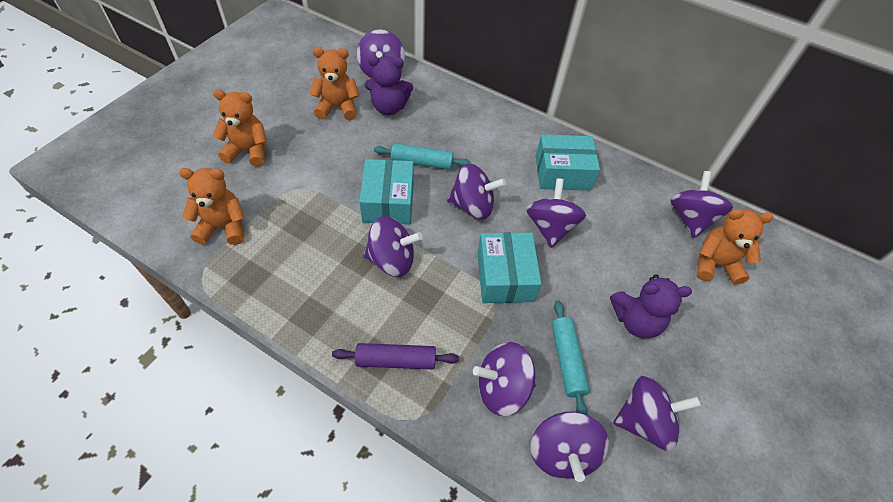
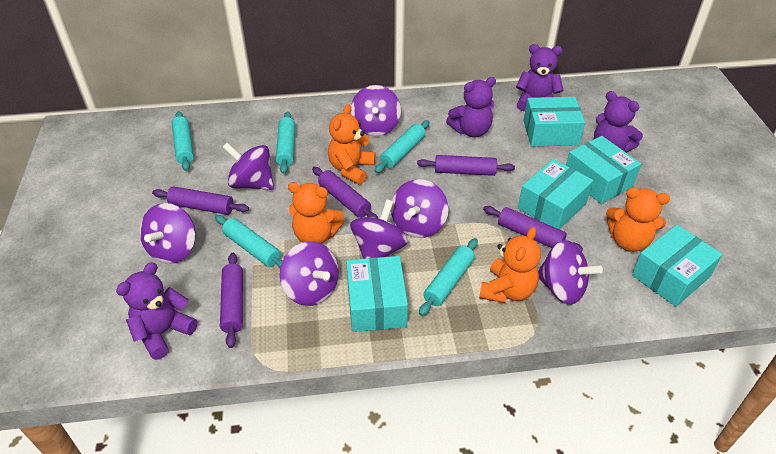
purple rolling pin: [332,343,459,369] = 1 -> [152,186,249,215] [220,253,243,348] [312,167,378,218] [417,155,515,176] [483,206,583,251] = 5
purple spinning top: [357,29,405,78] [363,216,423,277] [447,163,506,220] [473,342,536,416] [526,178,586,248] [531,412,609,482] [613,375,701,451] [670,171,733,238] = 8 -> [140,203,196,264] [223,143,274,190] [280,241,339,306] [350,199,408,259] [351,85,401,136] [391,179,448,238] [538,240,603,305] = 7
purple teddy bear: [365,56,413,115] [610,274,692,338] = 2 -> [116,262,198,360] [446,77,496,137] [516,44,564,111] [594,91,643,153] = 4
turquoise box: [359,159,414,225] [477,232,542,303] [536,134,600,190] = 3 -> [346,256,408,332] [518,159,593,230] [524,97,585,147] [566,136,641,204] [632,225,723,307] = 5
turquoise rolling pin: [374,143,471,170] [552,301,590,415] = 2 -> [172,111,194,171] [215,215,282,268] [276,112,295,174] [375,120,430,173] [419,238,478,316] = 5

